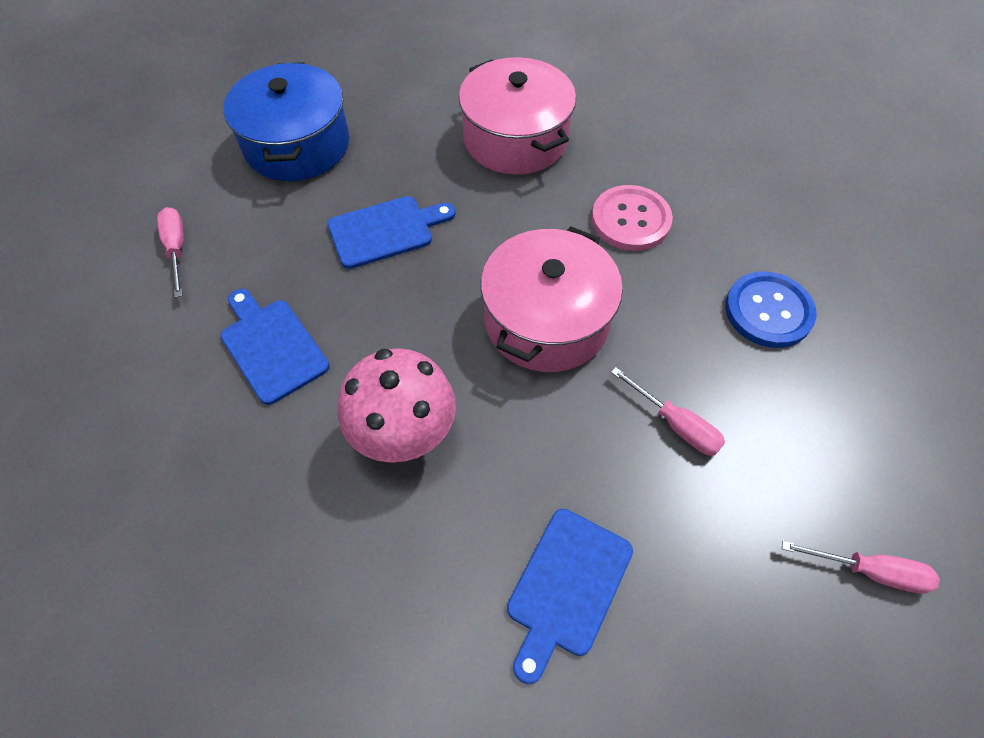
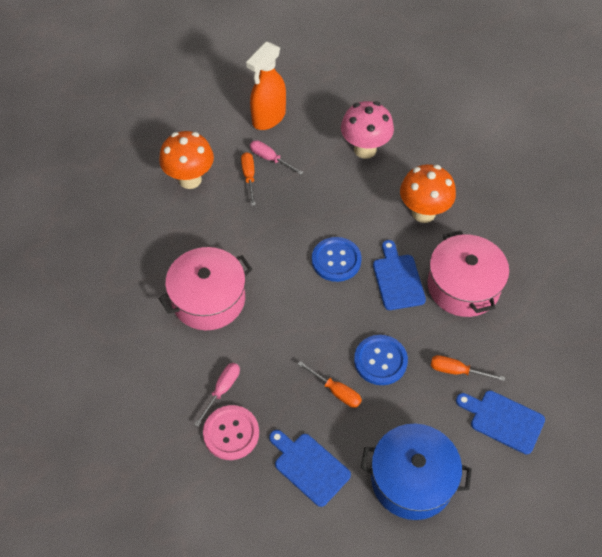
blue button: [725,271,816,348] = 1 -> [312,237,362,282] [354,335,408,385] = 2
orange mushroom: none = 0 -> [159,131,214,189] [400,164,456,223] = 2
orange screwdriver: none = 0 -> [241,152,256,206] [297,361,362,408] [431,355,505,381] = 3
orange spray bottle: none = 0 -> [246,41,286,130] = 1
pink screwdriver: [157,207,184,298] [611,367,725,456] [782,540,940,594] = 3 -> [194,363,240,427] [250,140,304,175] = 2

